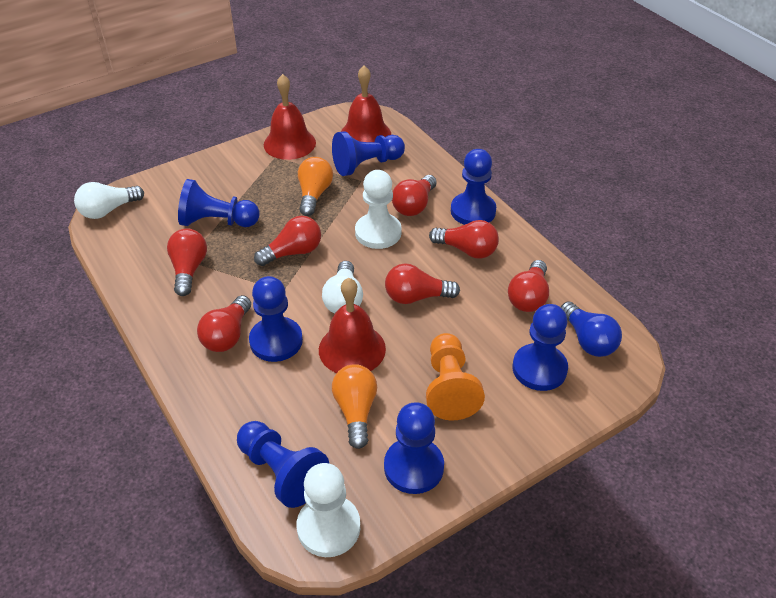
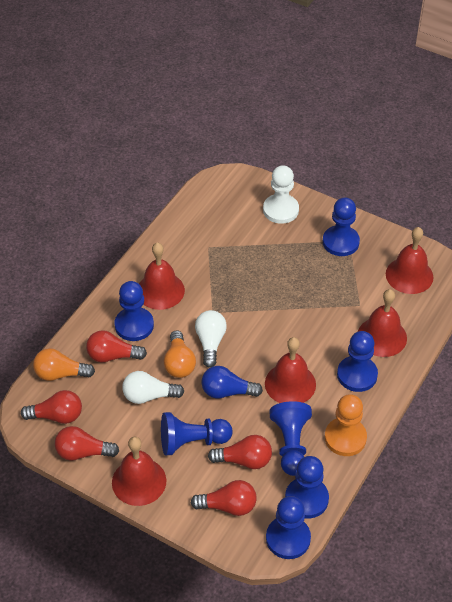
red bell: [264,74,316,160] [319,278,386,373] [341,66,391,142] = 3 -> [112,437,166,506] [139,242,185,310] [265,337,316,403] [358,289,407,357] [386,227,433,294] = 5
red light bulb: [167,228,207,296] [197,295,251,352] [254,216,321,266] [385,264,460,304] [392,175,437,216] [429,220,499,259] [508,260,549,312] = 7 -> [21,390,82,424] [55,426,119,461] [86,330,147,362] [191,480,257,516] [208,435,272,469] = 5
white pawn: [296,463,360,557] [355,170,402,249] = 2 -> [263,165,299,224] = 1

